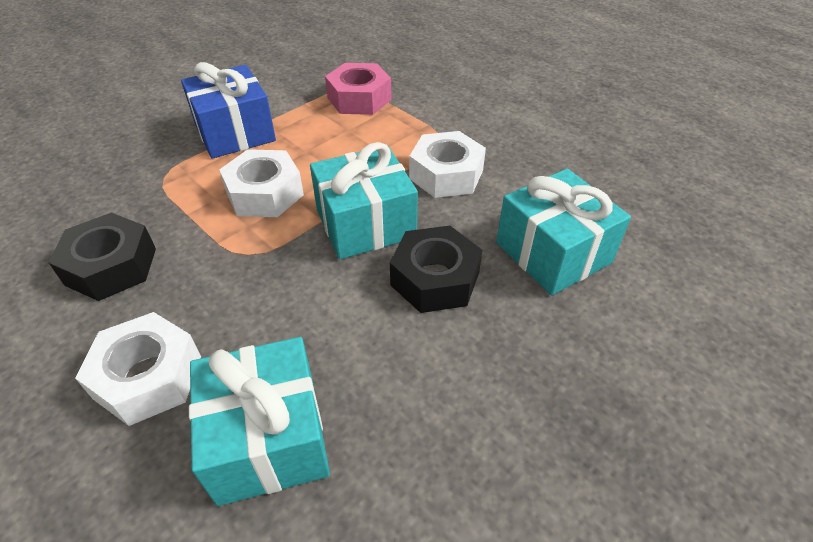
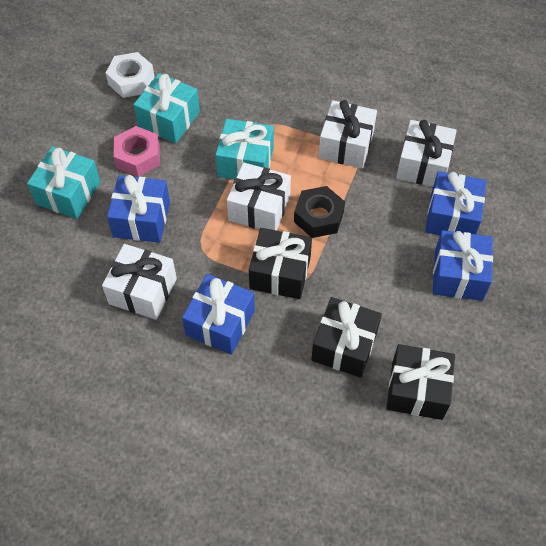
black gift: none = 0 -> [249,228,312,299] [311,297,382,378] [386,344,455,420] = 3
black nut: [49,213,156,301] [390,226,482,313] = 2 -> [294,186,345,238] = 1
blue gift: [181,62,276,159] = 1 -> [107,175,170,243] [182,274,255,355] [425,171,486,235] [432,230,493,301] = 4
white gift: none = 0 -> [102,244,177,320] [227,163,291,231] [319,100,377,168] [396,120,457,187] = 4
white nut: [75,312,201,426] [219,149,304,217] [409,131,486,198] = 3 -> [106,52,155,98] = 1

